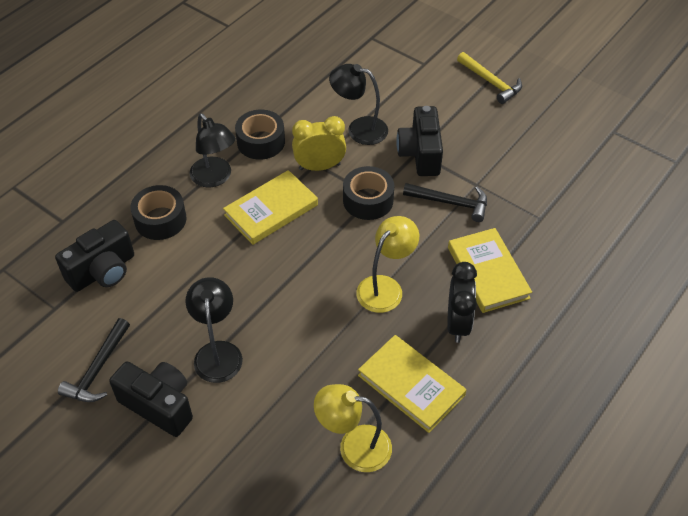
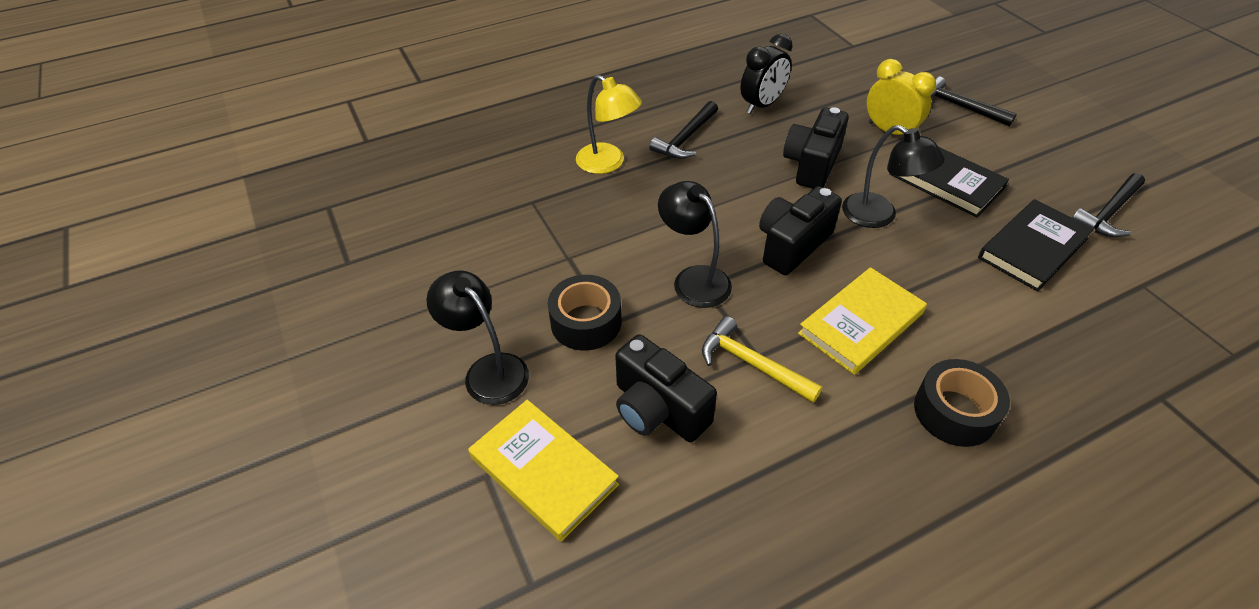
black book: none = 0 -> [889,147,1009,218] [978,199,1094,292] = 2
black hammer: [58,318,130,402] [403,183,487,222] = 2 -> [649,101,718,159] [930,77,1017,126] [1072,173,1145,237] = 3
black tape: [130,185,187,240] [235,110,285,160] [343,166,395,220] = 3 -> [548,275,621,351] [914,359,1010,447] = 2
yellow book: [223,170,318,245] [358,335,466,433] [448,228,532,313] = 3 -> [468,400,619,542] [798,267,927,375] = 2
yellow lamp: [314,384,392,472] [356,216,419,313] = 2 -> [576,75,642,174] = 1

